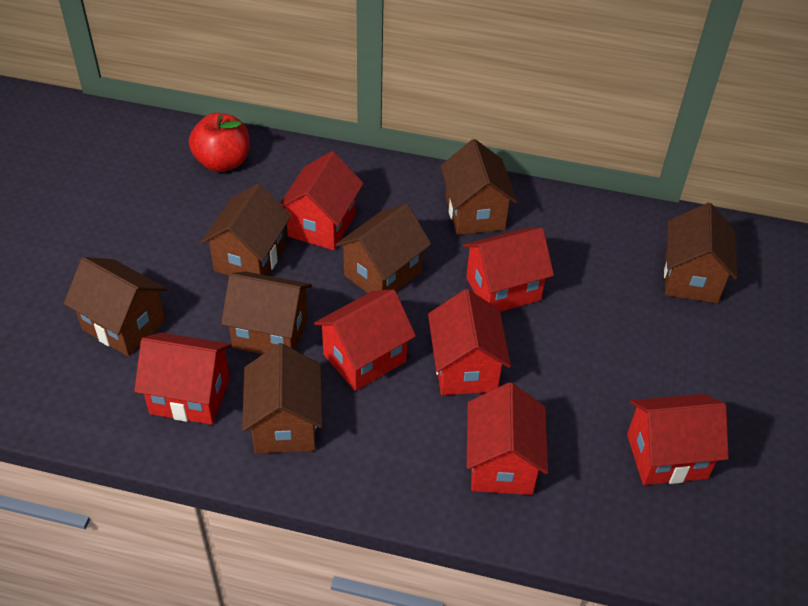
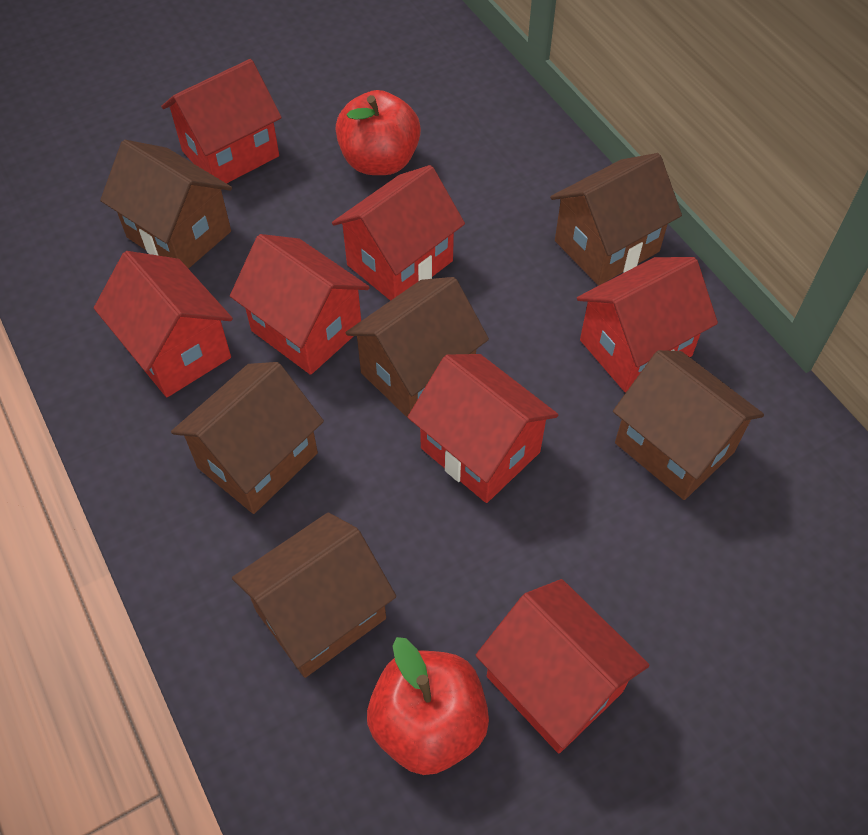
brown house: [64,257,167,356] [201,183,291,276] [221,271,312,354] [242,343,322,454] [335,203,431,293] [440,139,517,235] [664,203,737,303] = 7 -> [100,140,232,269] [171,362,324,514] [232,512,396,678] [346,277,489,418] [550,153,682,285] [613,350,764,500] = 6
red apple: [189,113,249,172] = 1 -> [335,90,421,175] [367,637,489,775] = 2

